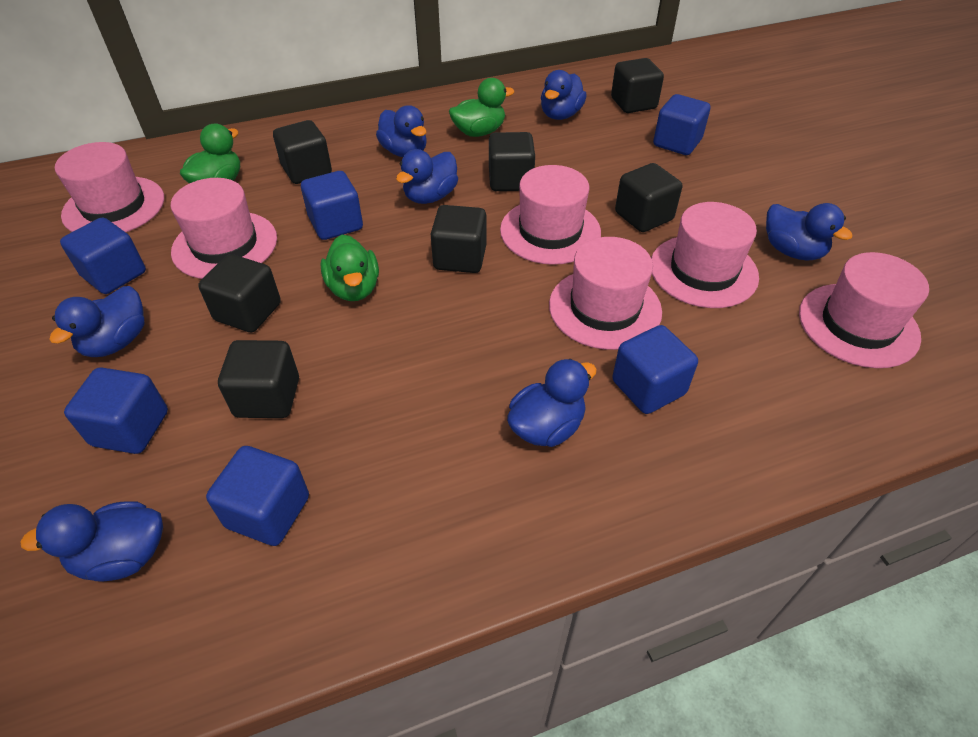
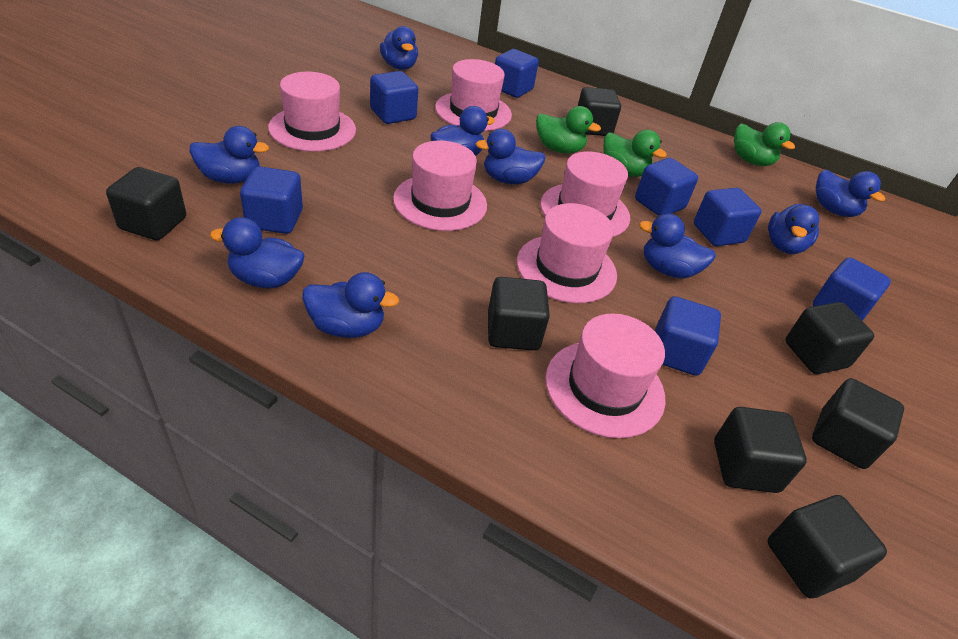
blue cube: [60,218,146,294] [64,367,168,454] [206,446,309,546] [301,171,363,240] [612,325,698,414] [653,94,710,155] = 6 -> [240,166,303,234] [370,71,418,124] [495,49,539,98] [635,158,698,216] [655,296,721,376] [694,188,762,246] [812,257,891,321] = 7
blue duck: [20,502,163,581] [49,286,144,357] [376,105,427,157] [396,149,458,204] [507,359,597,447] [541,70,587,120] [766,203,853,261] = 7 -> [190,126,269,184] [210,217,305,288] [302,272,399,338] [380,26,418,70] [430,106,495,156] [476,129,545,184] [639,214,716,279] [768,204,819,254] [816,169,885,217] = 9

